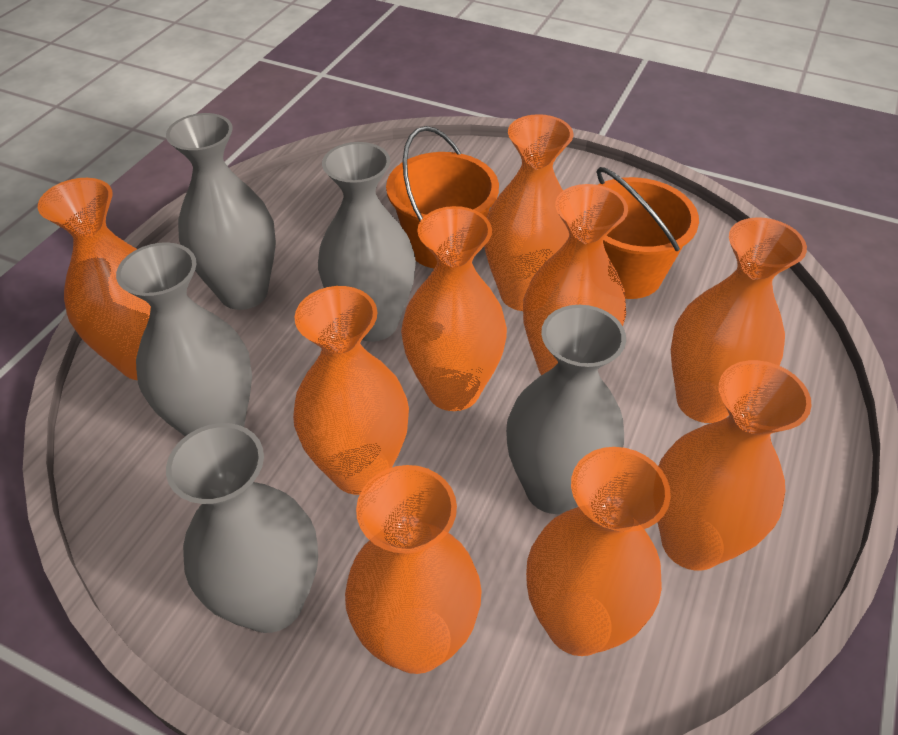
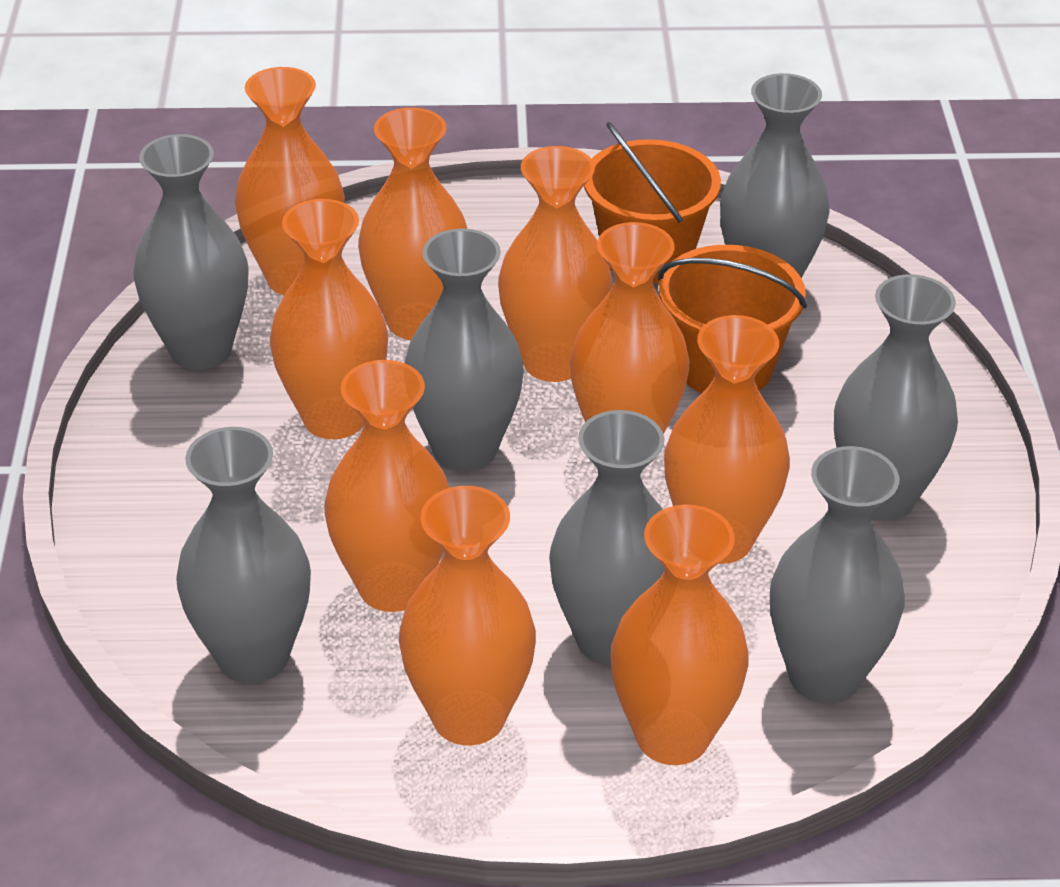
grey vase: [116,242,252,436] [166,113,276,310] [166,423,318,633] [318,142,416,342] [506,305,626,514] = 5 -> [133,134,248,370] [176,427,311,683] [405,228,524,471] [549,410,665,665] [720,73,830,278] [770,446,905,703] [834,274,958,520] = 7

